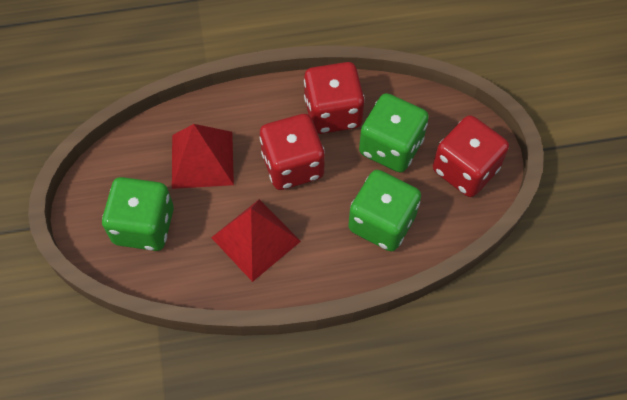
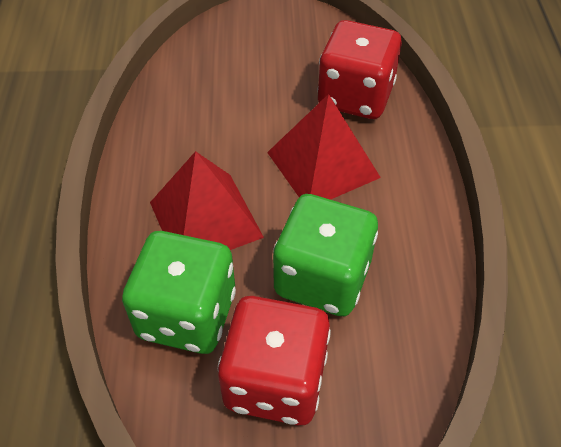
green dice: [102,177,174,251] [348,170,421,252] [359,93,429,173] = 3 -> [122,231,236,354] [273,194,378,316] = 2
red dice: [260,114,325,190] [304,62,365,134] [433,115,509,197] = 3 -> [218,296,331,425] [317,20,402,119] = 2

